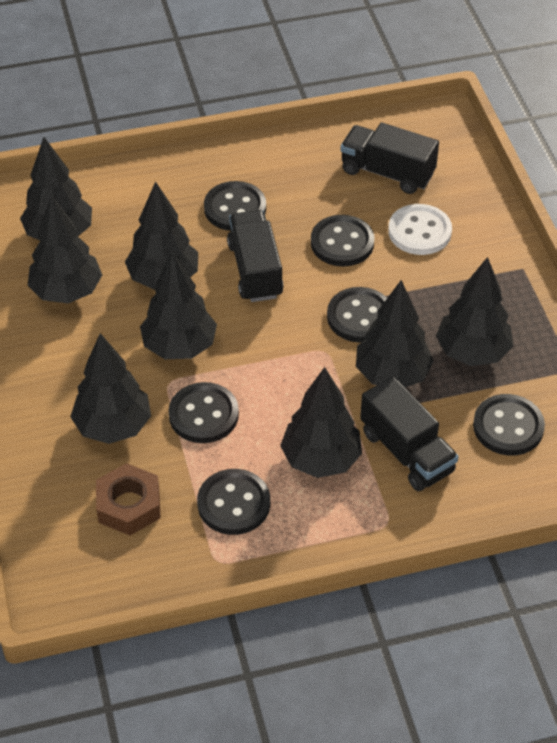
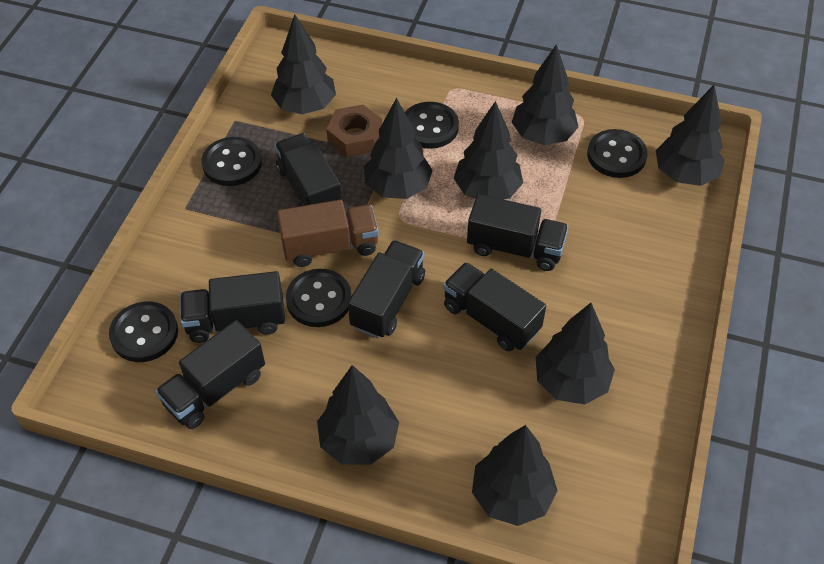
black button: [168,382,239,443] [197,469,270,535] [204,181,266,231] [311,215,374,267] [327,287,387,343] [473,394,545,456] = 6 -> [109,301,178,362] [202,137,262,186] [286,269,351,327] [405,102,459,149] [587,129,648,178] = 5
black truck: [227,210,284,302] [340,123,439,194] [360,376,459,491] = 3 -> [155,320,265,429] [180,271,285,343] [275,133,342,206] [348,240,425,338] [443,262,546,351] [467,194,569,271] = 6
brown truck: none = 0 -> [277,200,379,267] = 1
white button: [388,204,452,255] = 1 -> none = 0

